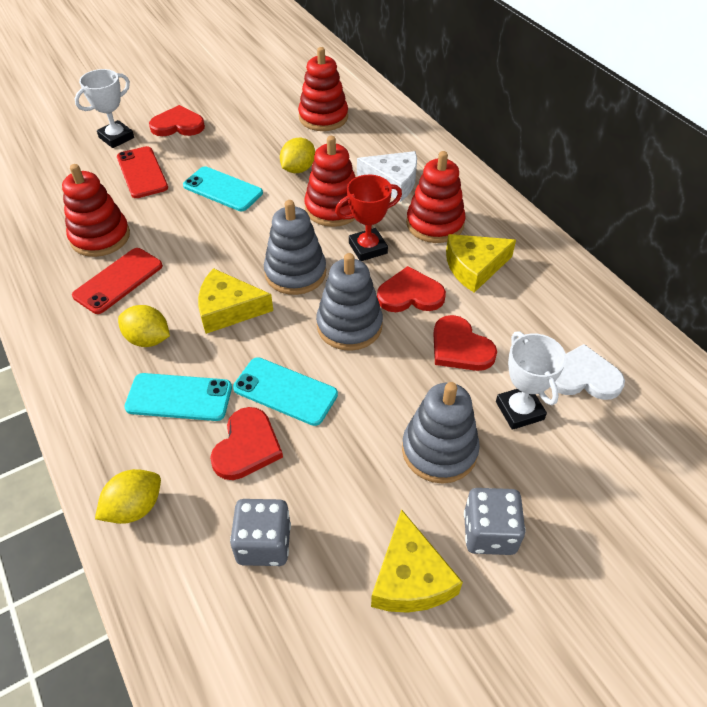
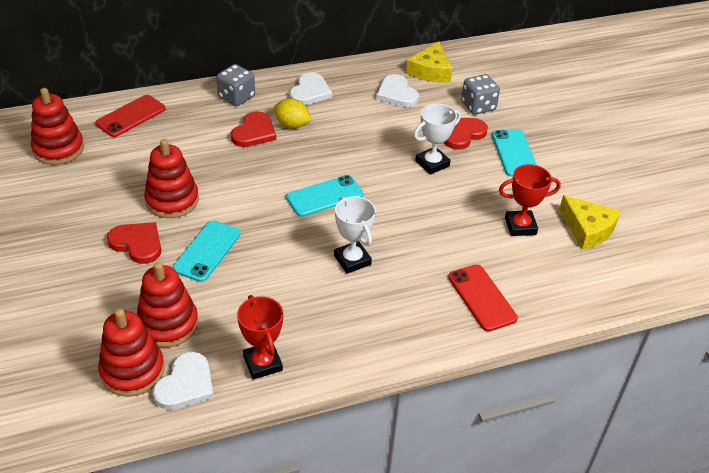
grey stacking toy: [264,200,326,295] [316,253,383,351] [402,382,480,483] = 3 -> none = 0
red heart: [149,105,205,136] [210,407,283,480] [377,266,446,312] [433,315,497,371] = 4 -> [107,222,161,264] [231,111,276,147] [444,118,488,150] = 3
red trophy: [335,175,402,261] = 1 -> [237,295,283,380] [499,164,561,236] = 2
white cheese: [357,151,417,202] = 1 -> none = 0
white heart: [555,344,625,400] = 1 -> [153,352,214,410] [289,72,332,105] [376,74,419,107] = 3
yellow cheese: [198,268,273,334] [371,509,463,613] [446,234,516,293] = 3 -> [406,41,452,83] [559,195,621,250] = 2
yellow lemon: [95,469,161,524] [118,305,170,347] [280,138,315,173] = 3 -> [274,98,311,129] = 1

